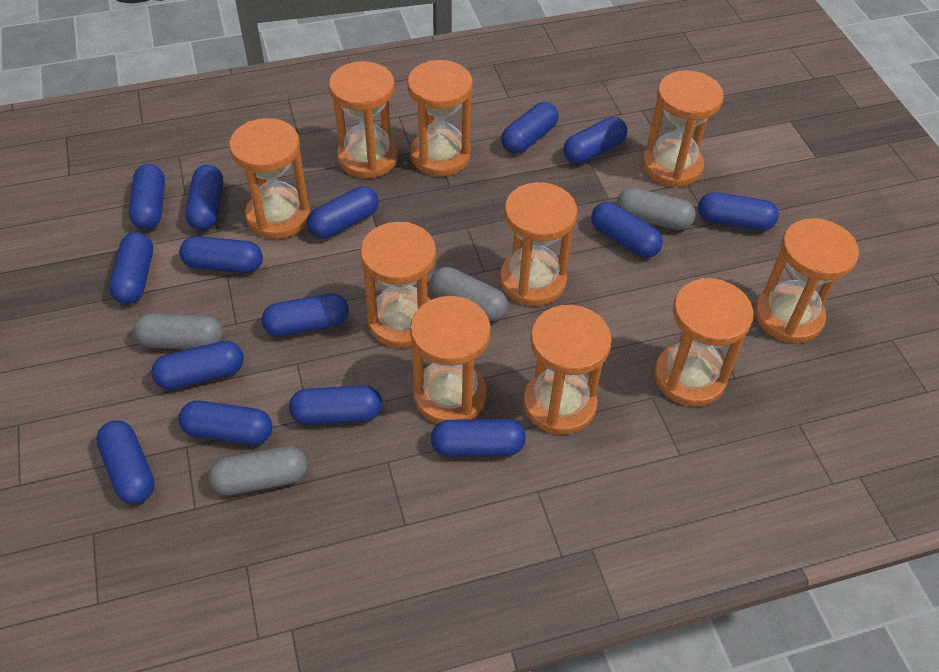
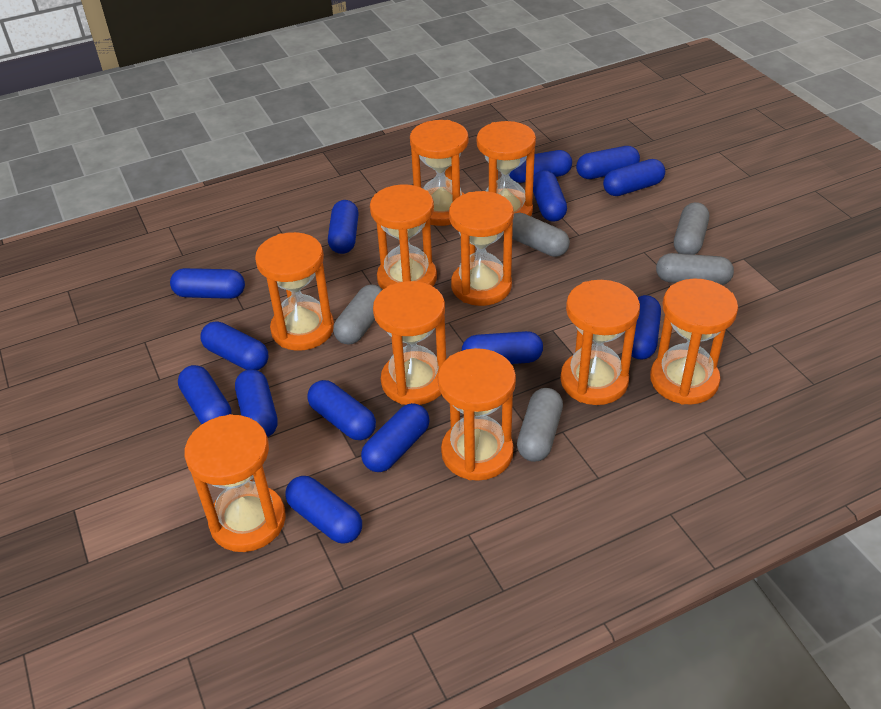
blue capsule: [96,420,155,504] [109,232,153,304] [129,164,165,230] [151,341,244,390] [179,236,263,273] [179,400,273,445] [185,165,223,231] [262,293,349,337] [289,385,382,425] [307,186,379,239] [431,419,526,457] [501,102,559,154] [563,117,627,164] [591,202,663,258] [698,192,779,231] = 15 -> [170,268,245,299] [178,365,232,424] [200,321,269,370] [235,369,278,437] [285,476,362,544] [307,380,376,440] [328,200,359,254] [361,403,430,472] [462,331,543,364] [509,150,572,183] [533,170,567,222] [576,146,640,179] [603,159,665,196] [631,295,661,359] = 14
grey capsule: [133,313,223,349] [208,446,307,495] [430,267,508,321] [617,188,696,230] = 4 -> [333,284,383,345] [512,213,570,257] [517,388,563,462] [656,253,734,285] [674,202,709,255] = 5

